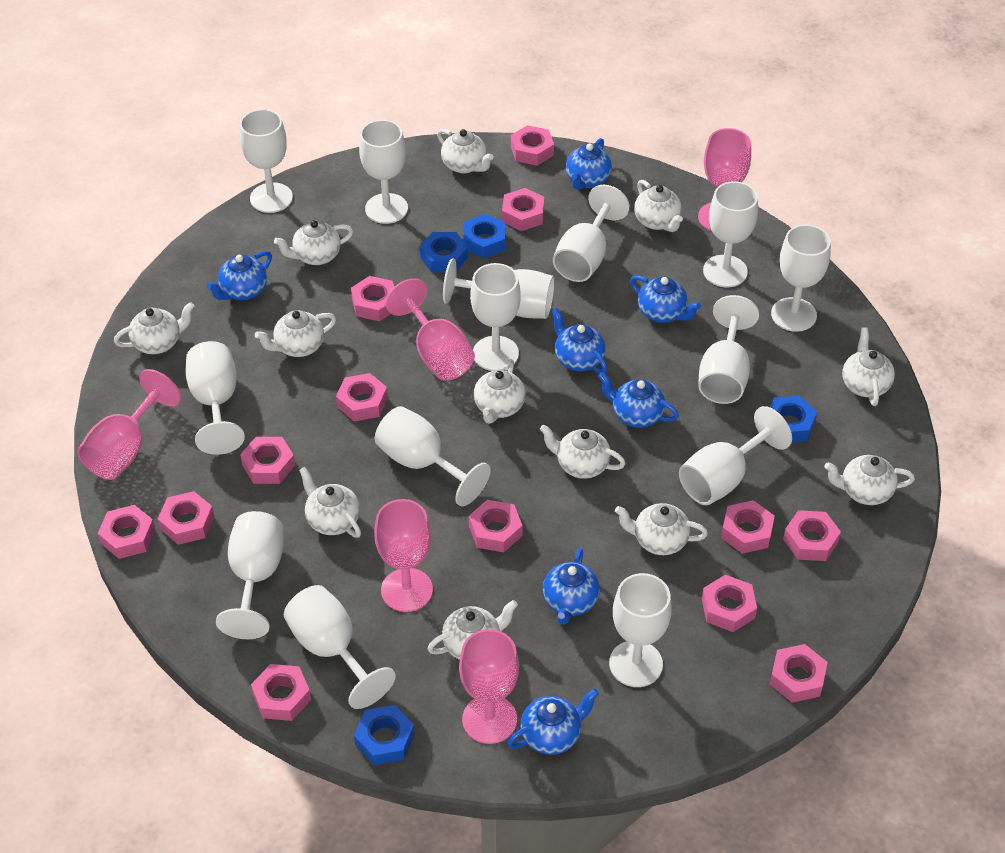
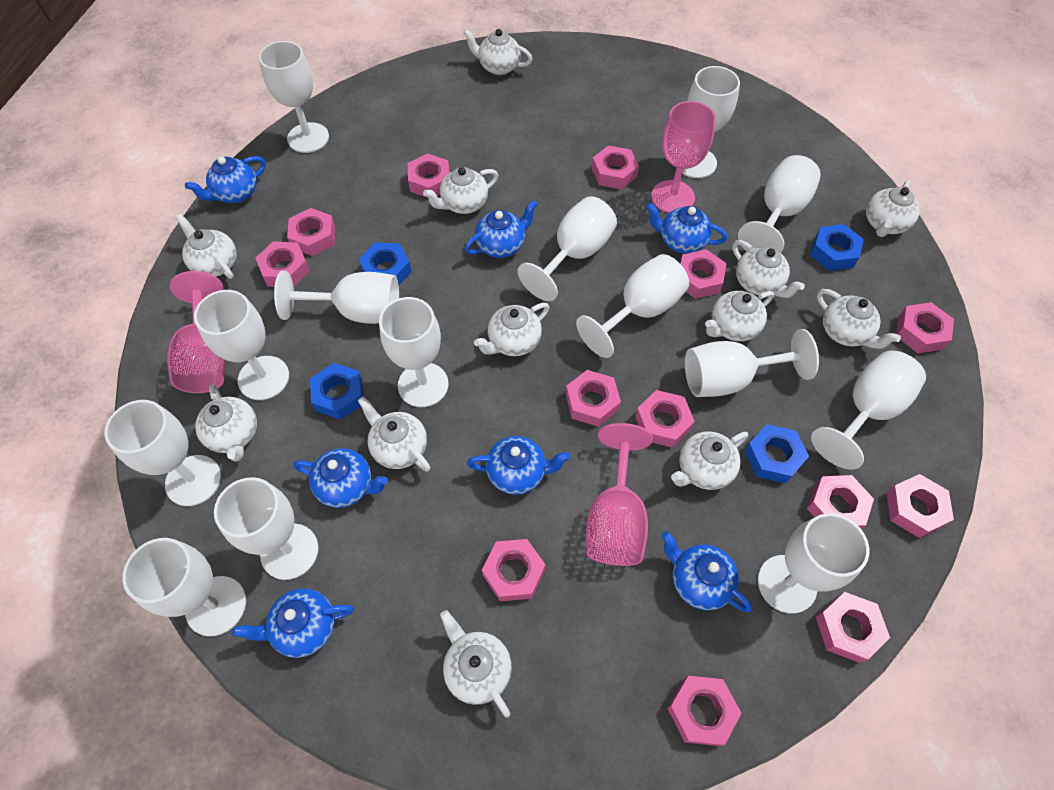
pink goblet: [77,369,181,480] [374,499,433,612] [386,278,475,381] [459,629,519,744] [698,128,751,231] = 5 -> [167,271,227,393] [586,423,653,566] [651,101,716,213] = 3

